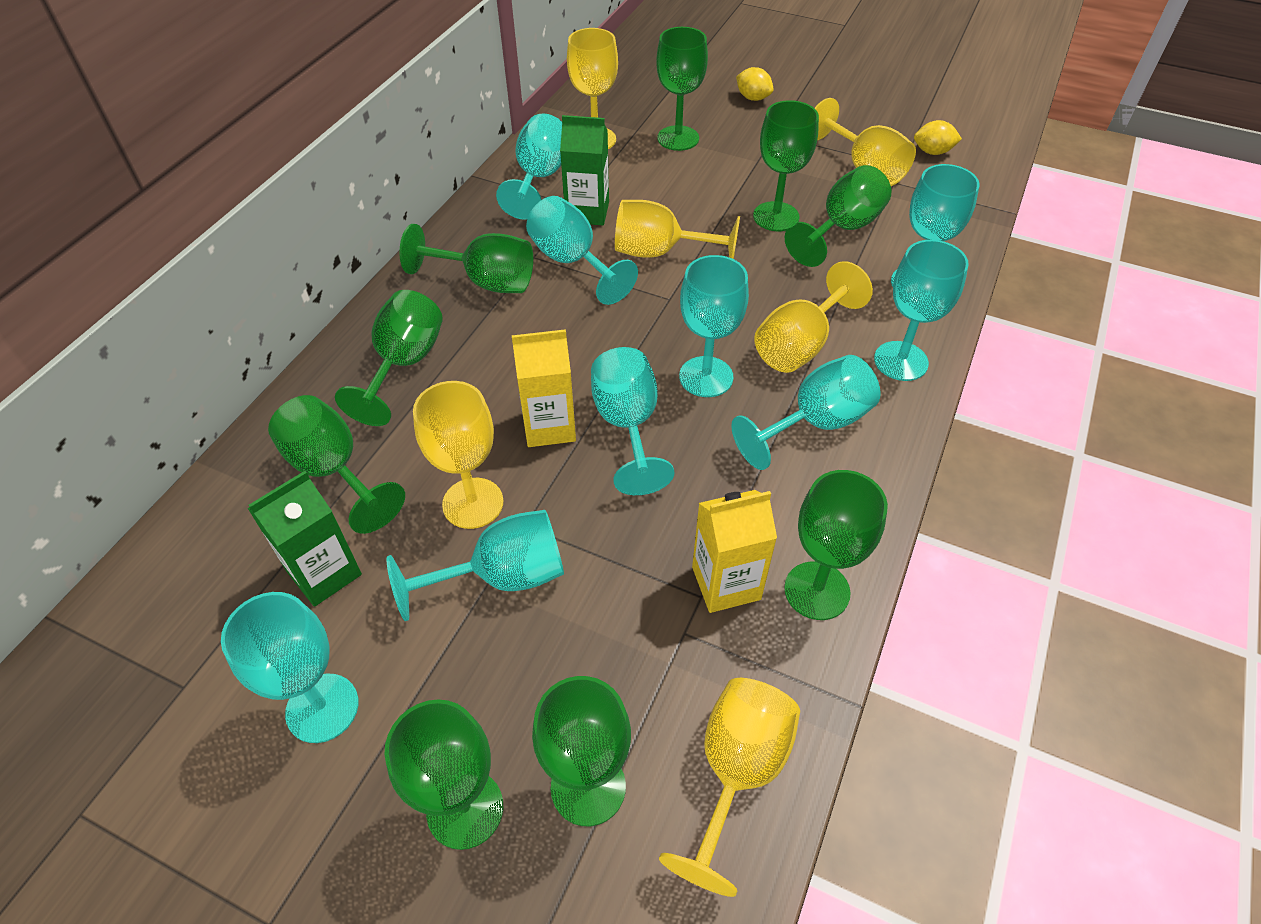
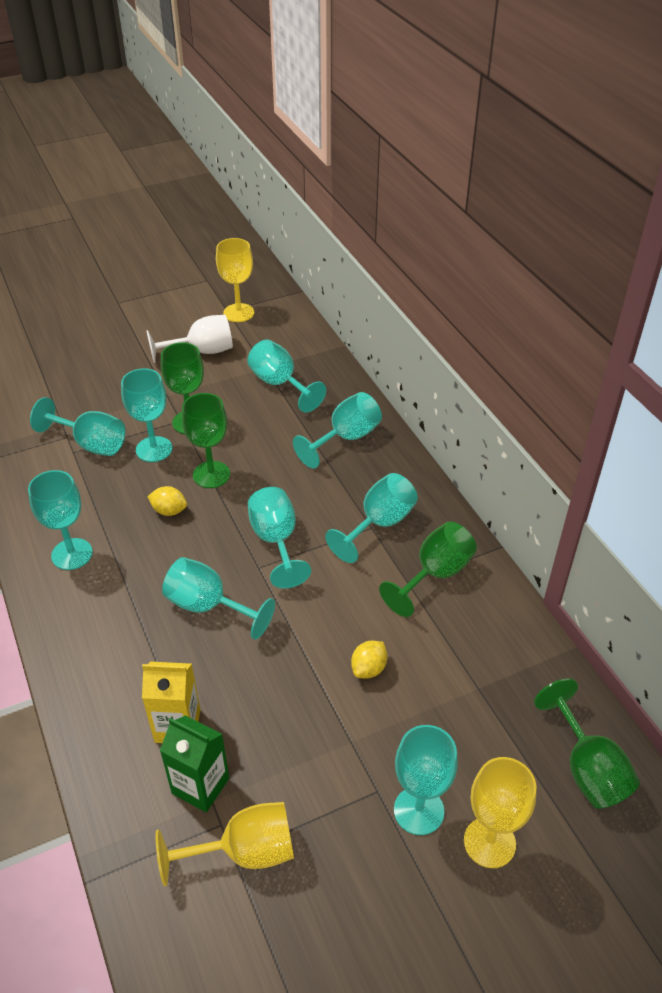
green carton: [248,471,362,607] [560,115,609,225] = 2 -> [160,715,229,812] = 1
green goblet: [268,395,405,534] [335,290,443,426] [385,699,503,850] [399,224,533,293] [532,676,631,826] [656,27,708,151] [753,100,819,231] [784,470,888,620] [785,165,891,267] = 9 -> [161,342,204,434] [182,393,230,488] [379,522,477,617] [534,678,640,809] = 4
white goblet: none = 0 -> [146,315,233,363] = 1
yellow carton: [512,329,576,447] [692,490,777,613] = 2 -> [142,662,200,743] = 1
yellow goblet: [413,381,503,529] [567,28,618,149] [615,200,740,259] [659,678,800,897] [754,261,873,373] [815,98,916,186] = 6 -> [156,802,294,886] [216,238,254,322] [464,757,536,868] = 3

